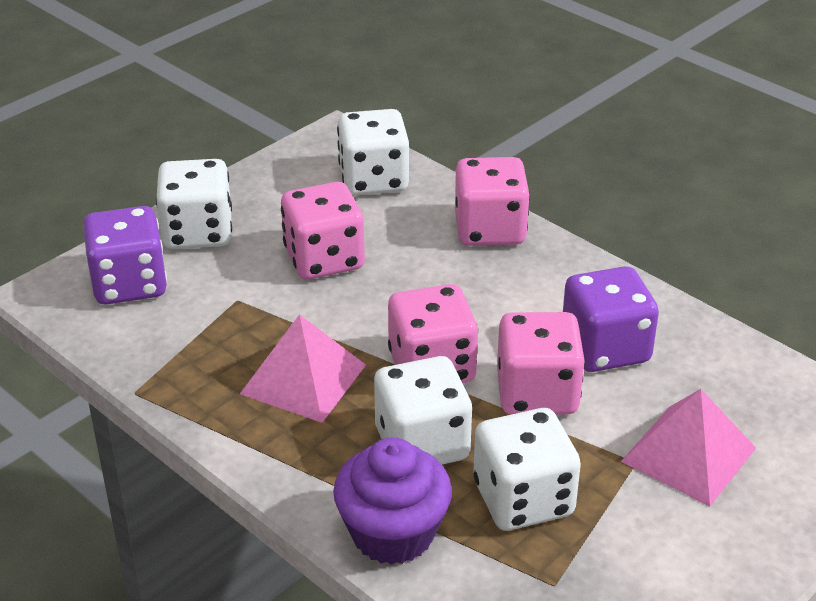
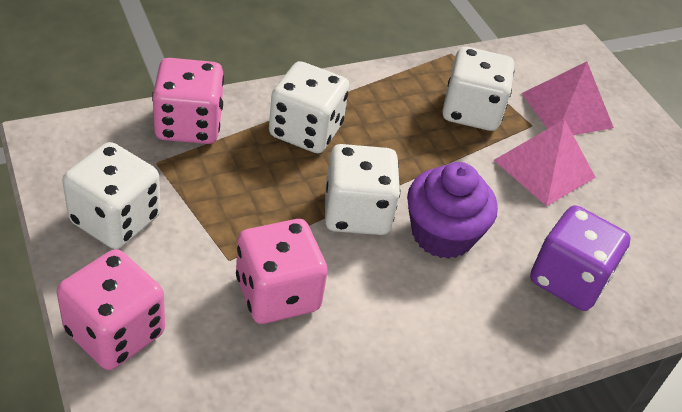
pink dice: [281,182,365,280] [388,284,478,383] [455,157,530,246] [497,312,585,415] = 4 -> [57,249,165,370] [152,58,224,144] [236,219,328,324] = 3
purple dice: [83,206,167,305] [563,266,659,372] = 2 -> [530,205,631,311] = 1

